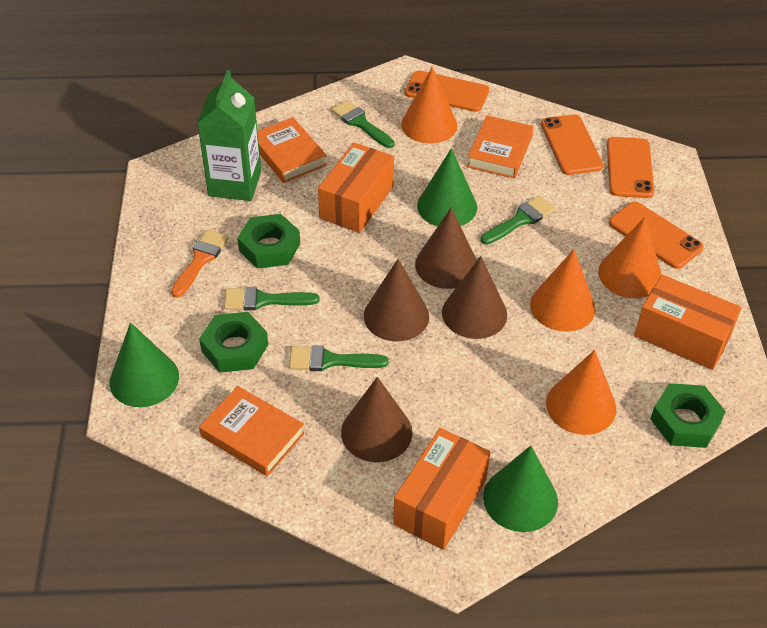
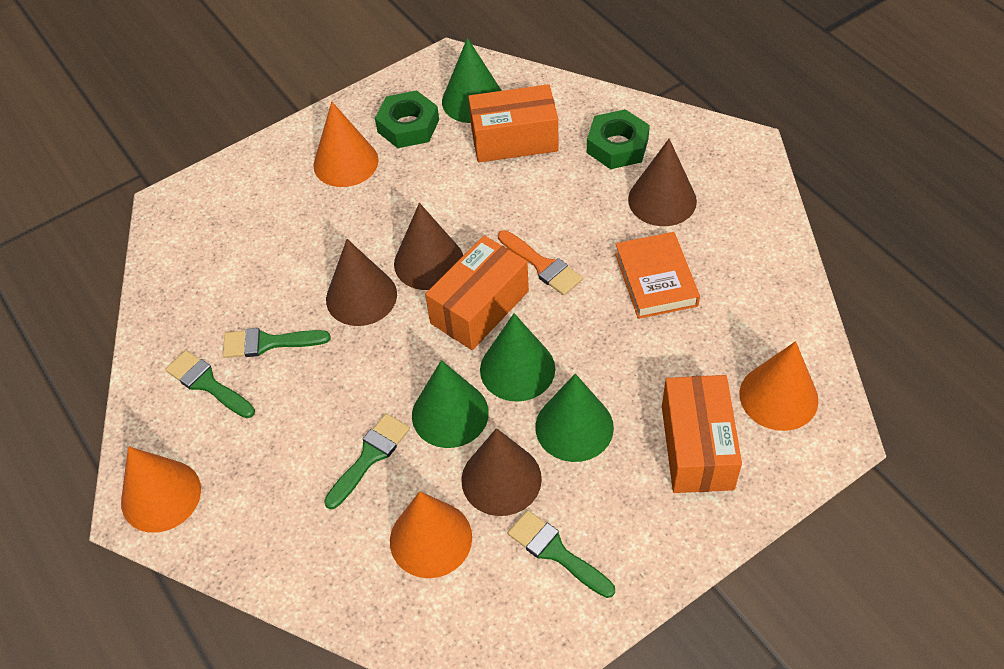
green carton: [197,70,261,201] = 1 -> none = 0
green cone: [110,322,179,407] [417,148,477,227] [483,446,558,532] = 3 -> [412,360,489,448] [442,38,502,123] [480,313,555,402] [535,374,614,462] = 4
green nut: [199,312,268,373] [237,214,300,269] [651,383,726,448] = 3 -> [375,90,439,148] [587,109,650,169] = 2
orange book: [199,386,305,476] [257,117,327,183] [467,115,534,179] = 3 -> [615,232,700,319] = 1
orange phone: [405,70,489,112] [541,114,603,175] [607,137,654,198] [609,202,704,269] = 4 -> none = 0

